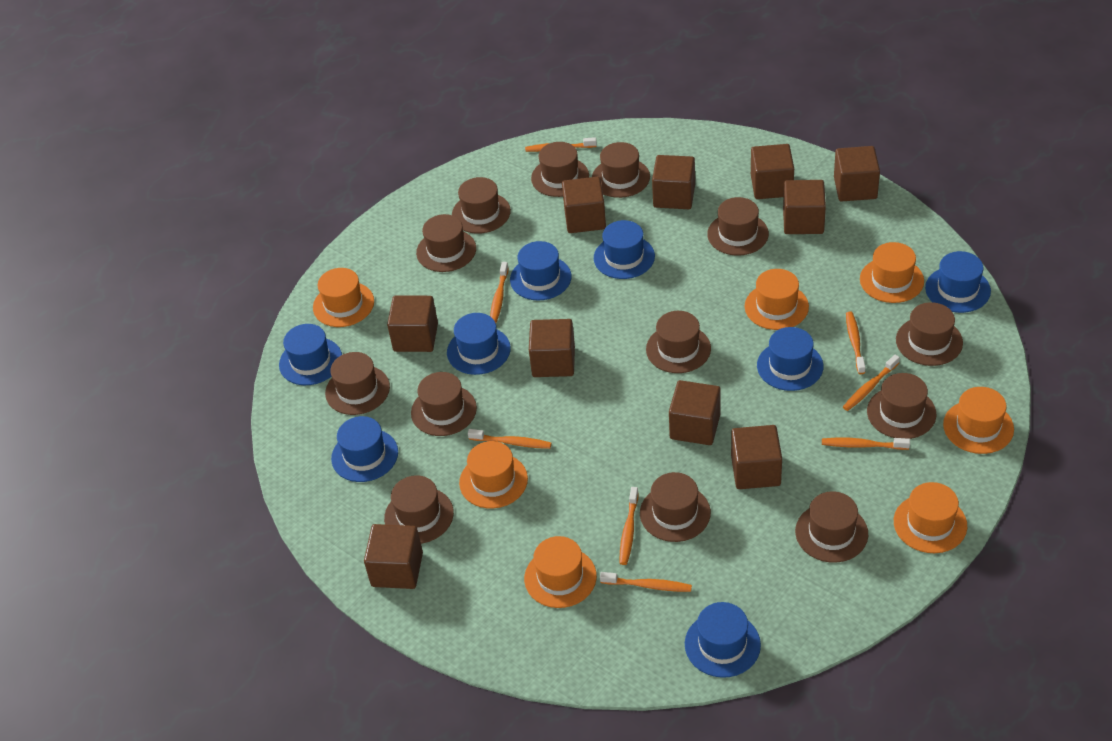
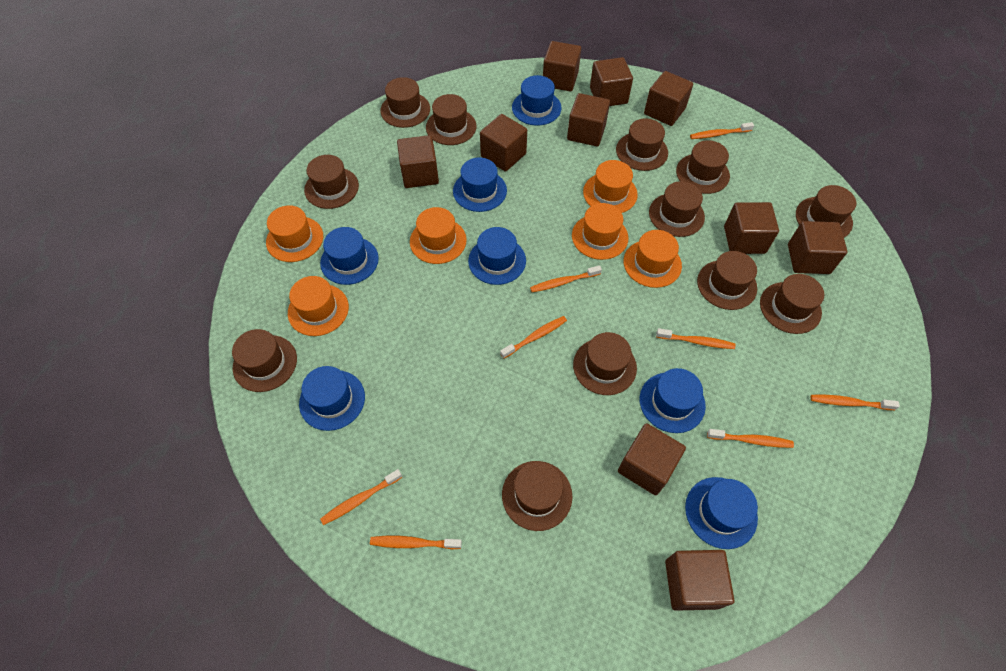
blue hat: [279,324,342,385] [331,416,398,482] [447,313,511,375] [510,241,571,301] [594,220,655,279] [685,602,761,678] [757,327,824,391] [925,251,991,313] = 8 -> [299,366,365,431] [320,227,379,285] [453,157,507,212] [468,227,526,285] [512,75,562,126] [640,368,706,433] [685,477,758,549] = 7
brown hat: [325,352,390,415] [384,475,454,544] [411,372,477,436] [416,214,476,272] [452,177,511,234] [531,142,589,197] [592,142,650,198] [640,472,711,542] [646,311,711,373] [707,197,769,255] [795,491,868,563] [867,373,936,439] [896,302,963,366] = 13 -> [232,329,297,392] [304,155,359,209] [380,77,430,128] [426,94,477,145] [502,461,572,531] [573,332,637,395] [616,118,668,171] [649,181,705,237] [676,140,730,194] [697,251,757,310] [760,274,824,334] [796,185,856,237] = 12
orange hat: [313,268,374,327] [459,441,528,508] [524,536,597,608] [745,269,809,330] [860,242,924,303] [894,482,967,553] [943,387,1014,454] = 7 -> [266,205,323,262] [288,276,349,336] [410,207,467,264] [572,203,628,260] [583,160,638,213] [624,230,682,288] = 6

